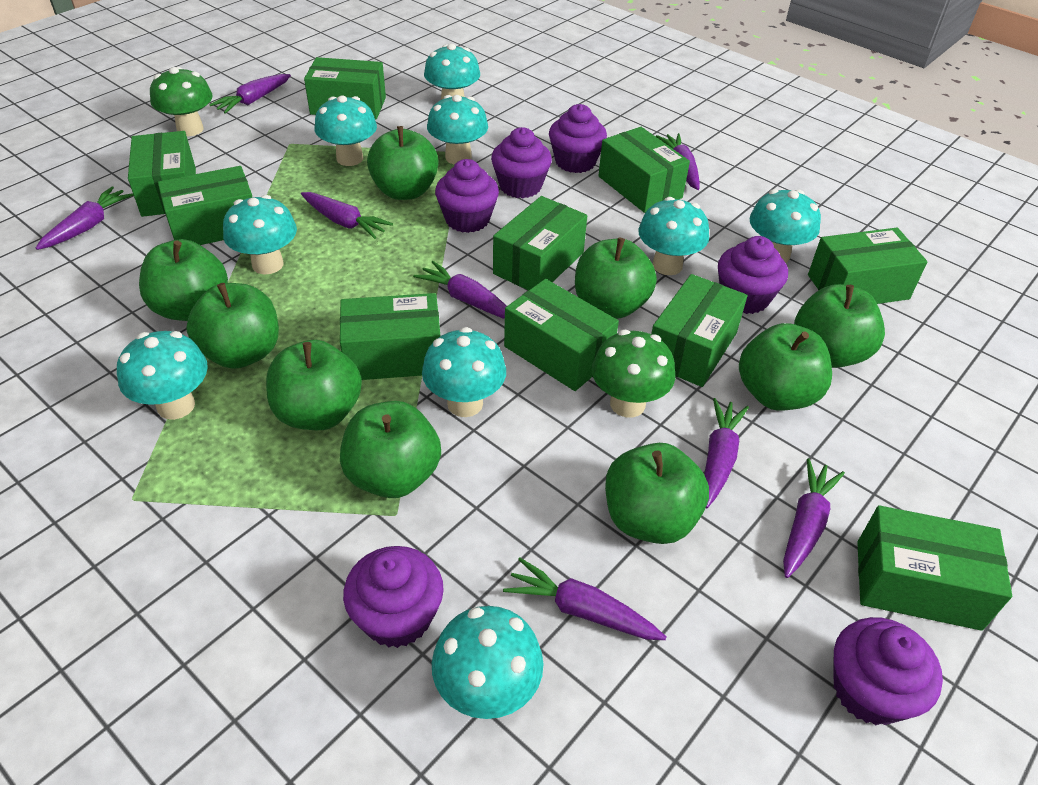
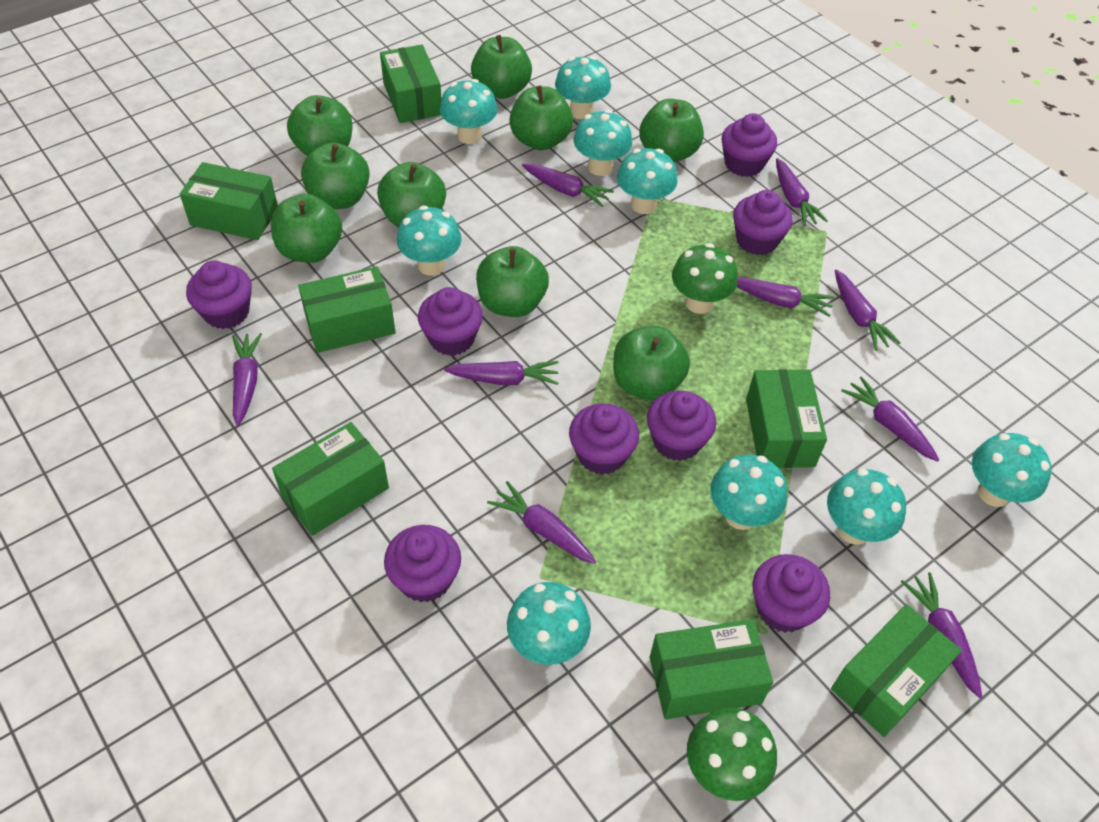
green box: [128,131,196,217] [158,166,252,245] [304,57,386,119] [340,293,440,380] [493,196,587,290] [504,279,619,391] [598,127,690,213] [651,274,748,387] [808,228,928,304] [857,505,1012,631] = 10 -> [180,162,278,240] [272,422,389,536] [298,266,396,353] [380,45,442,123] [650,619,773,720] [746,369,827,468] [831,604,962,737] = 7
purple carrot: [36,186,133,250] [209,74,291,114] [301,192,393,239] [413,261,507,319] [503,558,666,640] [656,133,700,190] [704,398,749,508] [783,458,845,578] = 8 -> [232,333,262,426] [444,361,559,385] [487,481,596,564] [522,164,614,207] [737,277,835,317] [776,158,828,227] [835,270,901,351] [841,376,939,462] [901,572,982,699] = 9
purple cupcake: [343,546,444,648] [435,159,499,233] [491,127,552,198] [549,104,607,173] [718,236,788,314] [833,617,943,725] = 6 -> [186,261,252,329] [384,525,461,603] [418,287,483,356] [569,403,639,475] [647,391,716,461] [722,113,777,177] [733,190,793,255] [752,554,830,633] = 8

